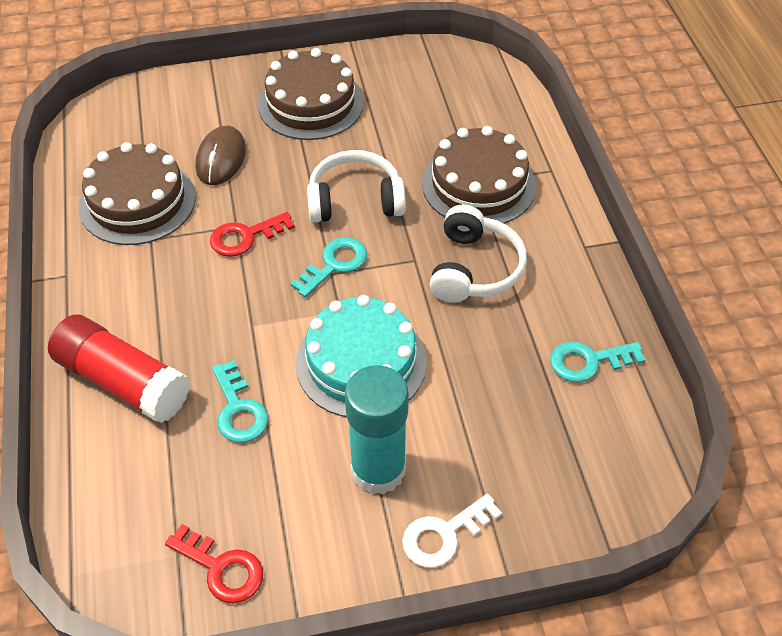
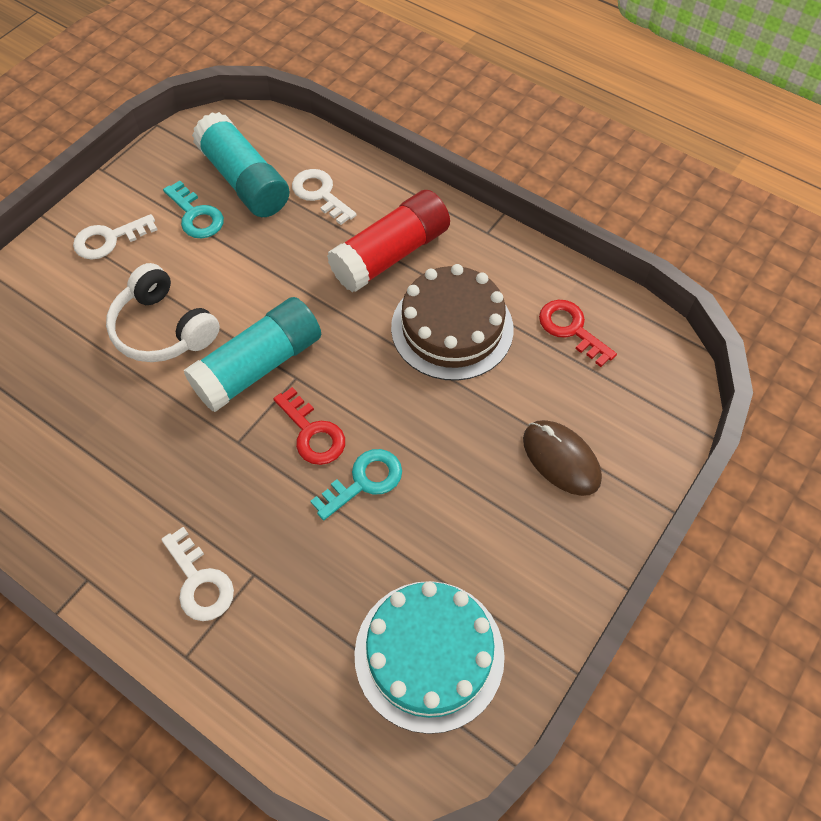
brown cake: [79,142,196,245] [258,48,364,140] [422,126,536,224] = 3 -> [391,264,514,381] = 1
turquoise glue stick: [345,365,409,495] = 1 -> [184,297,321,412] [192,112,290,217] = 2
turquoise key: [212,360,268,443] [291,237,367,297] [550,342,645,382] = 3 -> [163,181,224,239] [311,449,402,520] = 2
white headphones: [307,150,406,222] [430,205,527,303] = 2 -> [106,263,220,362] = 1
white key: [402,494,502,568] = 1 -> [73,214,158,260] [161,527,234,621] [292,169,357,225] = 3

